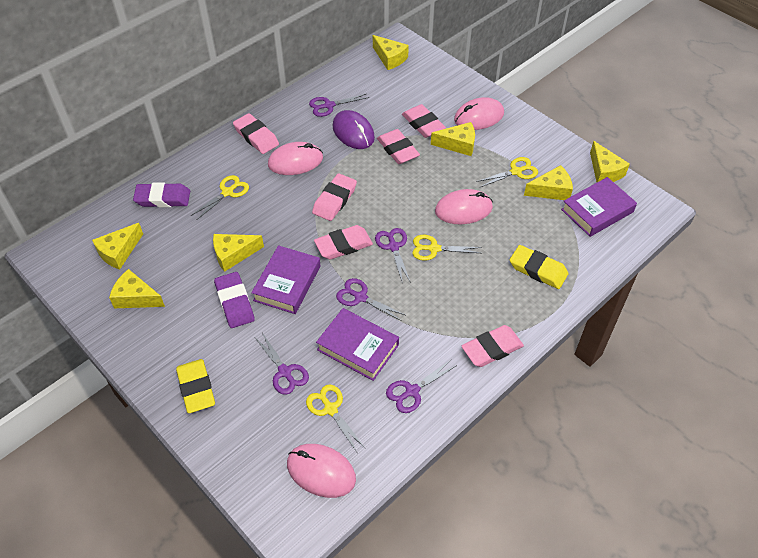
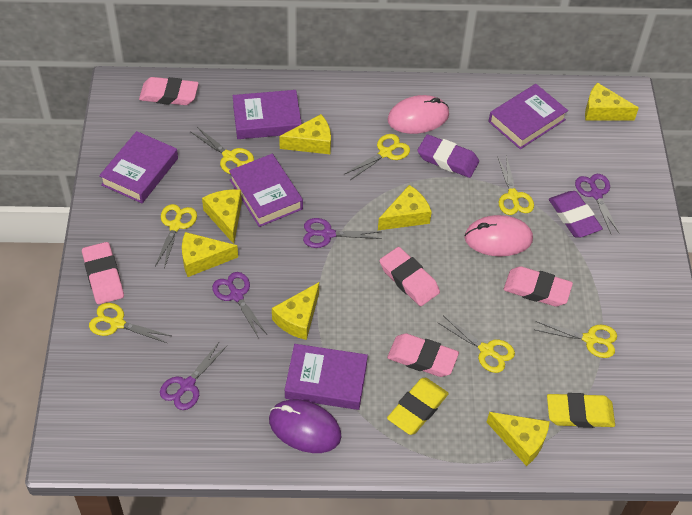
pink eraser: [233,113,279,154] [312,173,357,221] [314,225,373,259] [377,129,420,164] [402,104,446,138] [462,325,524,367] = 6 -> [82,242,124,304] [139,77,199,105] [380,247,440,306] [387,333,459,377] [504,266,573,306] = 5
pink mouse: [268,142,323,175] [287,444,356,498] [435,189,493,224] [454,97,504,130] = 4 -> [387,95,449,134] [464,215,533,256] = 2
purple book: [251,245,320,314] [316,308,399,381] [561,177,637,237] = 3 -> [99,131,178,203] [229,154,303,227] [233,90,302,139] [285,344,368,410] [489,84,568,149] = 5
purple scissors: [255,333,309,395] [309,94,369,117] [336,278,405,321] [375,228,411,284] [386,360,457,413] = 5 -> [160,341,227,410] [212,272,267,337] [303,218,382,248] [575,174,620,234] = 4
yellow scissors: [191,175,249,220] [306,384,366,452] [412,235,482,261] [476,157,538,188] = 4 -> [89,303,171,343] [155,204,197,268] [191,127,254,174] [345,134,410,180] [437,316,515,373] [498,156,534,215] [535,321,617,358] = 7

